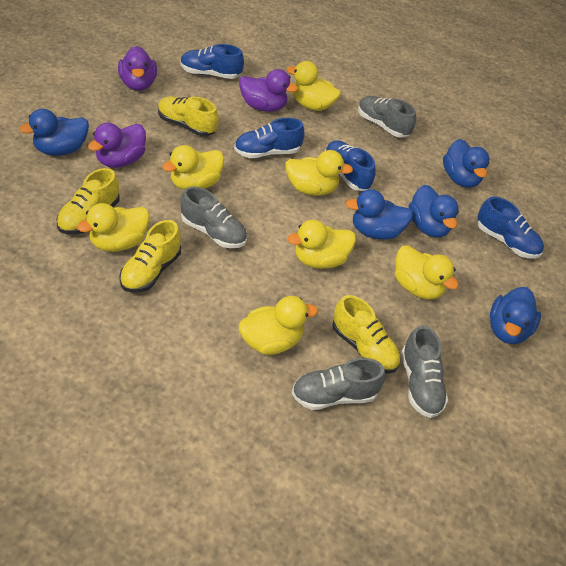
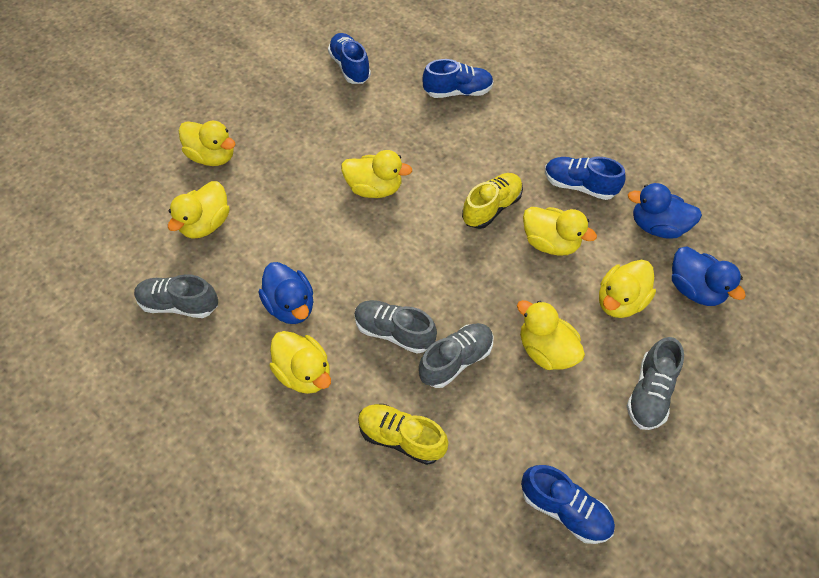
blue duck: [19,109,89,156] [346,189,413,240] [408,185,459,237] [443,139,489,188] [490,287,541,344] = 5 -> [259,262,313,324] [628,183,702,239] [672,247,746,306] = 3
purple duck: [88,123,146,168] [118,46,157,91] [239,69,298,112] = 3 -> none = 0
yellow shoe: [57,168,120,234] [119,220,181,293] [158,97,219,136] [332,295,401,374] = 4 -> [358,404,449,465] [462,173,523,229] = 2

